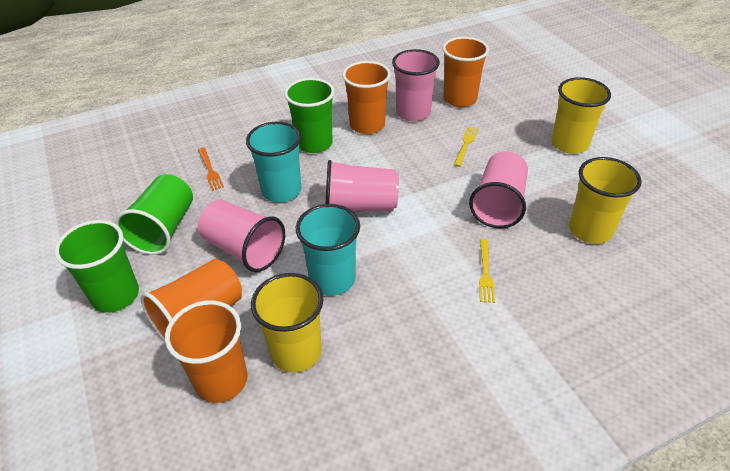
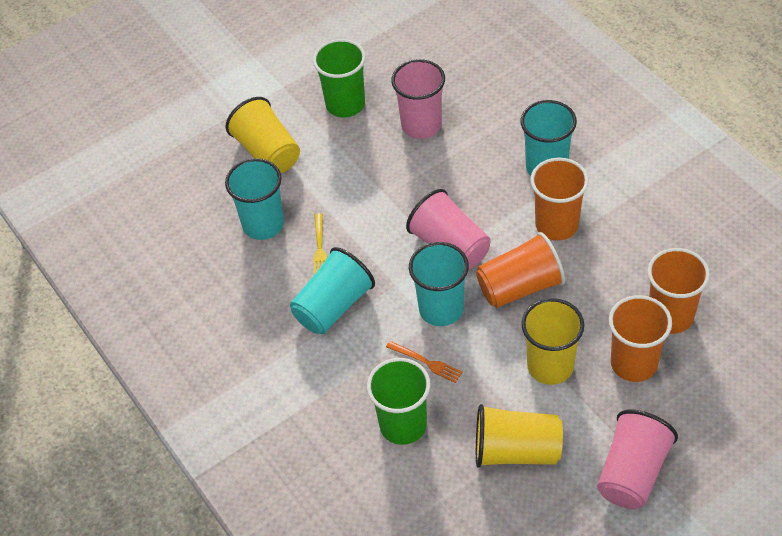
green cup: [54,220,139,313] [115,174,193,255] [284,78,335,153] = 3 -> [313,39,366,117] [367,358,430,445] = 2
pink cup: [198,200,285,272] [326,160,399,211] [392,49,440,121] [469,151,528,228] = 4 -> [391,59,445,139] [406,189,491,270] [597,410,678,509] = 3
turquoise cup: [246,122,301,202] [296,204,360,296] = 2 -> [225,158,284,240] [290,247,375,334] [409,242,469,326] [521,100,577,175] = 4
yellow fork: [454,127,478,167] [479,239,495,303] = 2 -> [314,213,327,275] = 1

